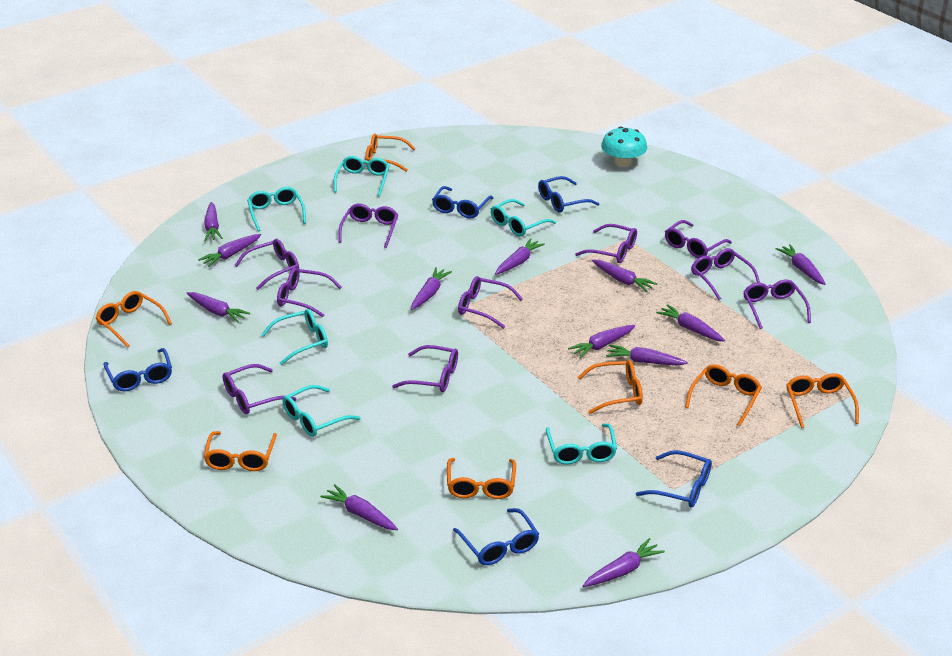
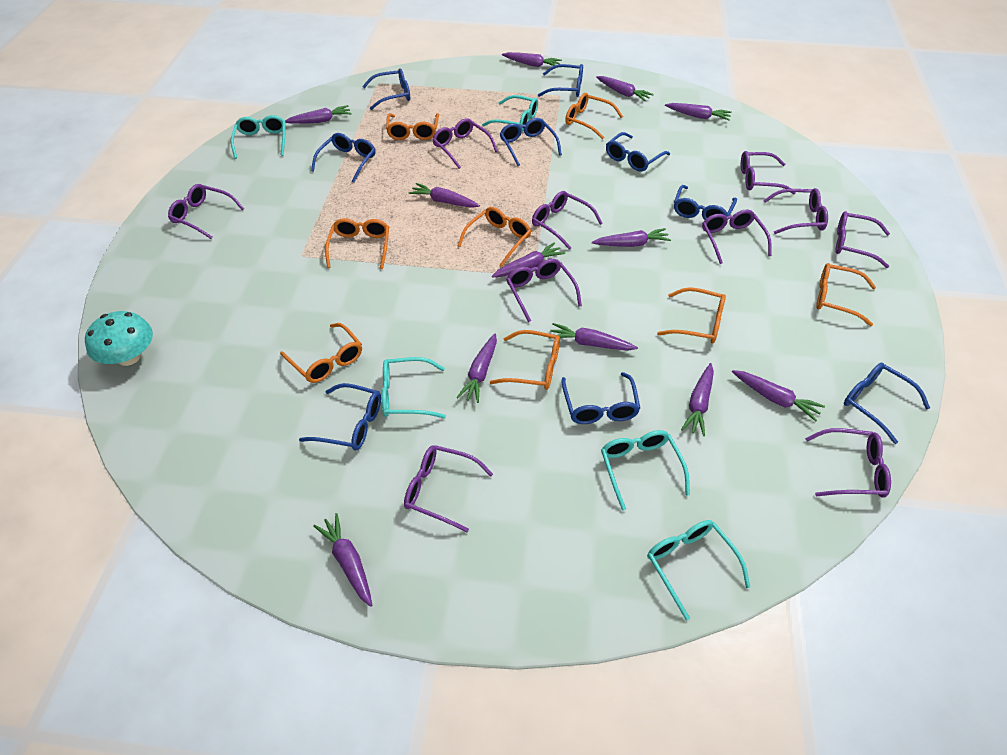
blue glasses: [103,348,172,392] [432,186,494,218] [453,508,539,565] [538,176,599,213] [636,450,712,508] = 5 -> [299,383,381,451] [311,133,376,183] [362,68,410,110] [500,118,562,166] [538,64,583,97] [561,372,640,424] [606,132,670,171] [674,185,737,220] [844,363,930,444] = 9
orange glasses: [96,291,172,348] [204,431,277,471] [365,134,416,172] [447,458,516,499] [577,360,643,414] [685,364,762,426] [786,373,859,428] = 7 -> [280,323,362,383] [325,218,389,269] [386,113,439,140] [458,207,531,267] [490,330,560,390] [565,93,623,139] [657,287,726,344] [816,263,876,326] = 8
turquoise glasses: [247,187,306,232] [261,309,328,365] [282,385,361,437] [334,156,390,196] [491,199,556,237] [546,424,617,465] = 6 -> [231,115,286,159] [382,357,446,418] [482,95,538,132] [601,430,690,511] [647,520,751,621] = 5

